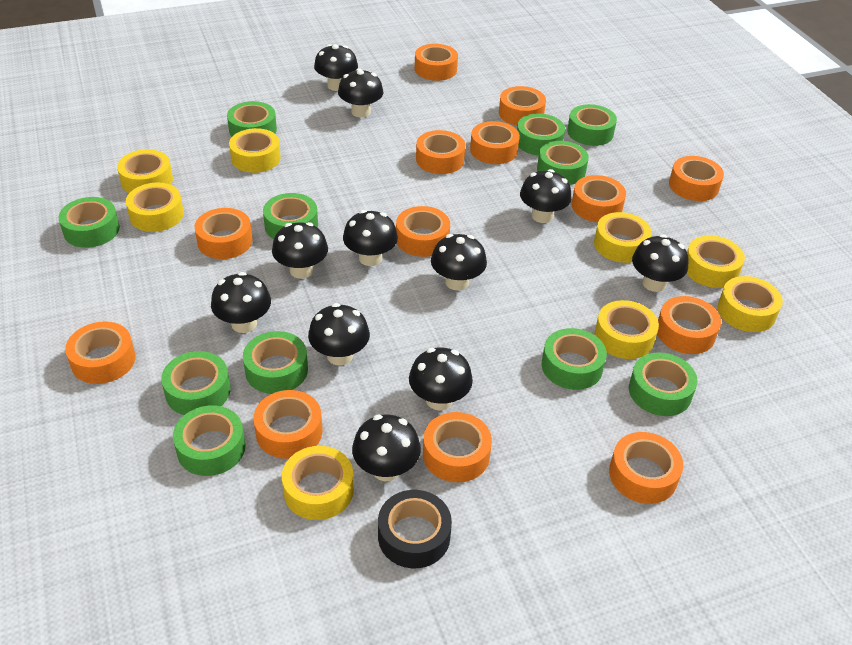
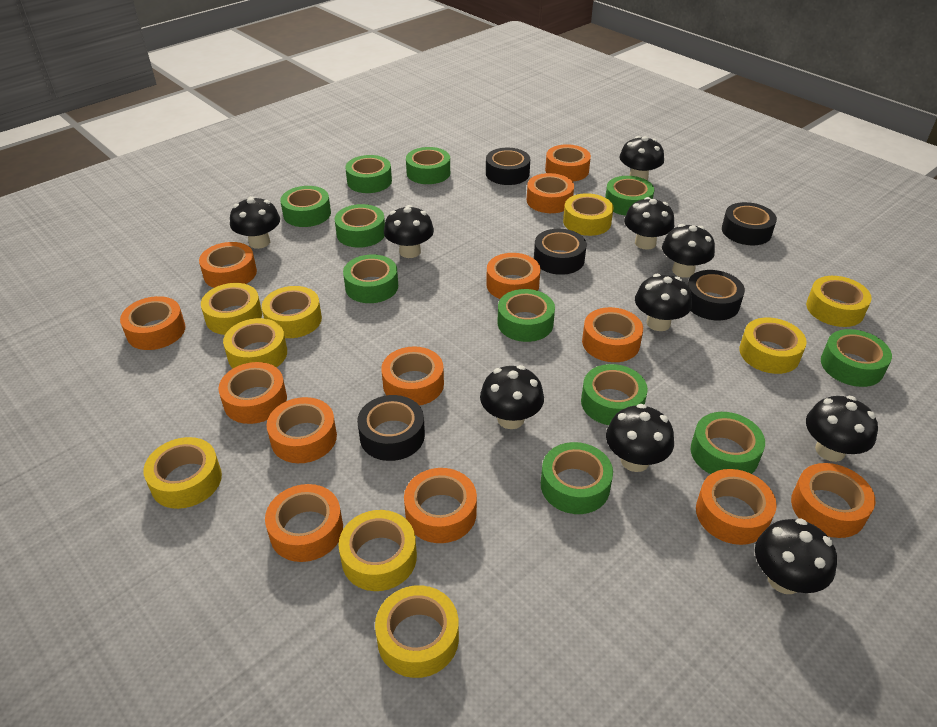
black mushroom: [211,272,271,333] [272,222,328,279] [308,303,370,366] [314,44,358,91] [338,68,383,117] [343,210,398,266] [352,414,421,481] [409,347,473,411] [431,234,487,290] [520,169,572,223] [632,234,688,292] = 11 -> [230,196,280,249] [384,205,434,258] [480,365,544,429] [606,404,674,472] [620,136,664,181] [624,197,674,250] [635,274,692,331] [662,224,715,278] [755,518,837,594] [806,396,878,462] = 10
black tape: [378,490,452,568] = 1 -> [357,395,425,461] [486,148,530,185] [534,229,587,275] [687,270,745,320] [722,202,777,245] = 5
yellow tape: [117,149,173,193] [126,182,184,232] [229,128,281,173] [282,446,354,520] [594,212,652,263] [595,300,659,359] [687,235,745,288] [718,276,783,332] = 8 -> [143,437,222,509] [201,283,262,335] [223,318,287,368] [262,286,322,338] [338,510,417,591] [375,585,459,678] [563,193,614,236] [739,318,807,374] [806,276,872,327] = 9

